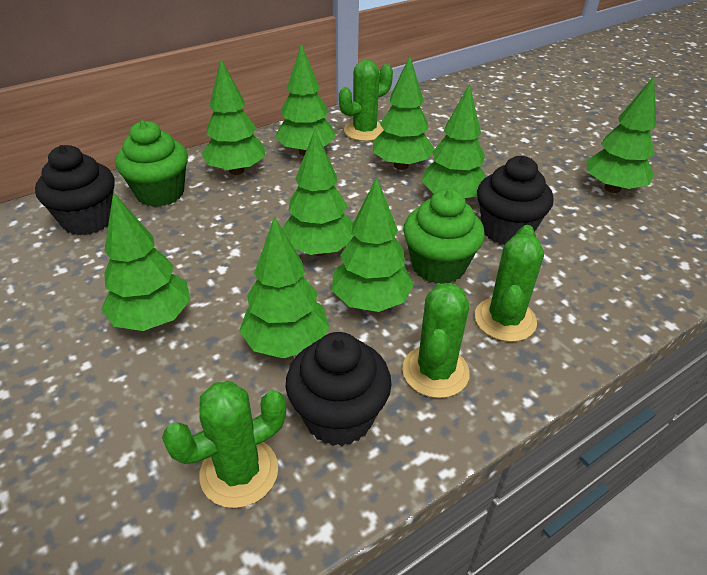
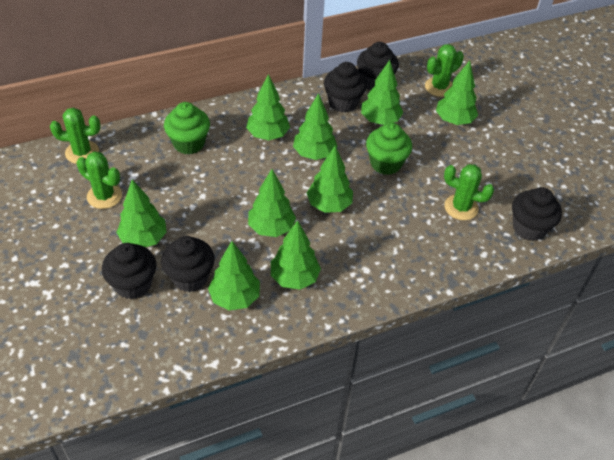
black cupcake: [35,145,115,235] [286,332,392,446] [477,156,554,245] = 3 -> [102,243,156,299] [161,236,215,292] [324,62,367,113] [357,42,399,91] [512,187,562,241] = 5

